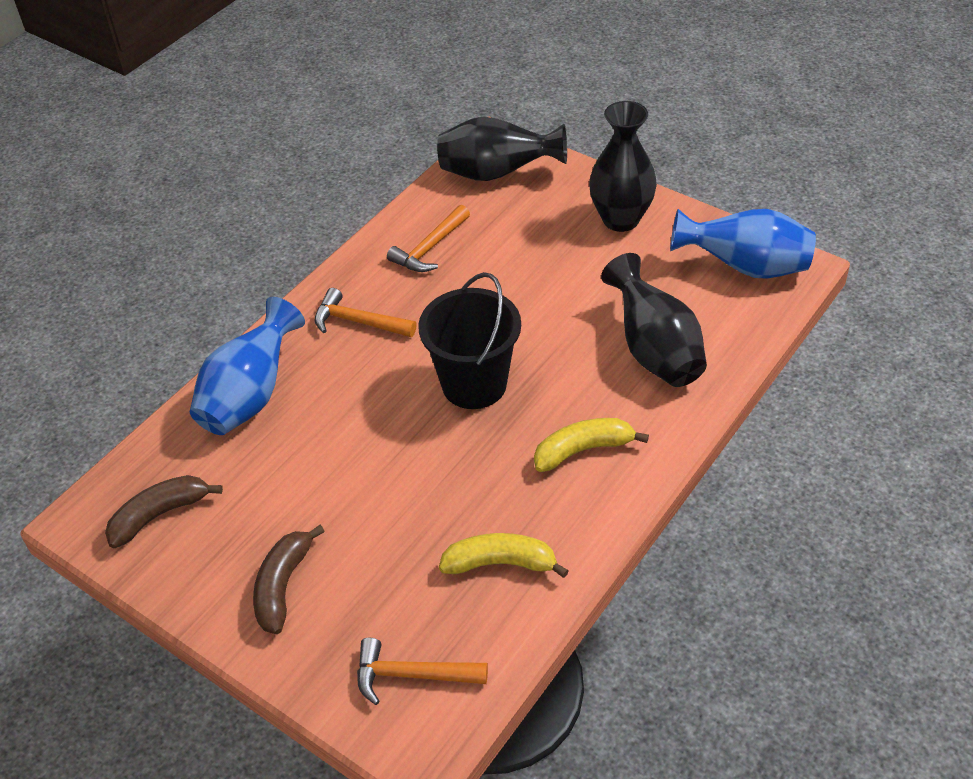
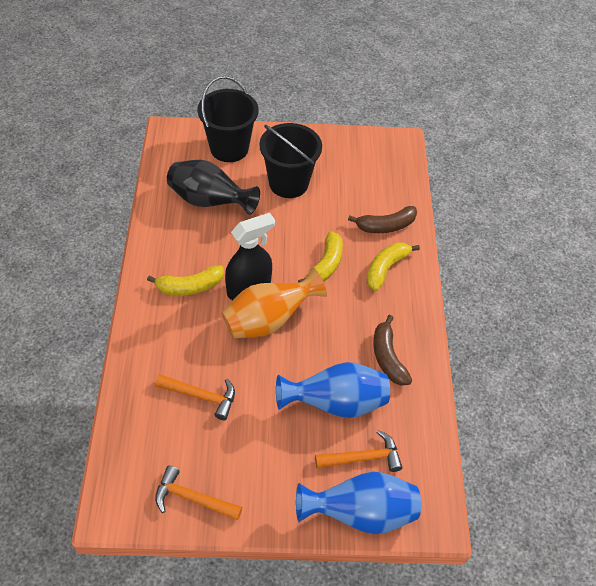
black bucket: [418,272,521,409] = 1 -> [197,76,258,162] [259,123,322,198] = 2
black spray bottle: none = 0 -> [225,213,275,300] = 1
black vase: [437,116,567,181] [589,101,657,232] [601,253,707,387] = 3 -> [167,160,260,215] = 1
orange vase: none = 0 -> [222,268,327,338] = 1
yellow banana: [439,533,569,578] [534,418,649,472] = 2 -> [147,265,224,296] [298,231,343,283] [366,242,420,291] = 3

